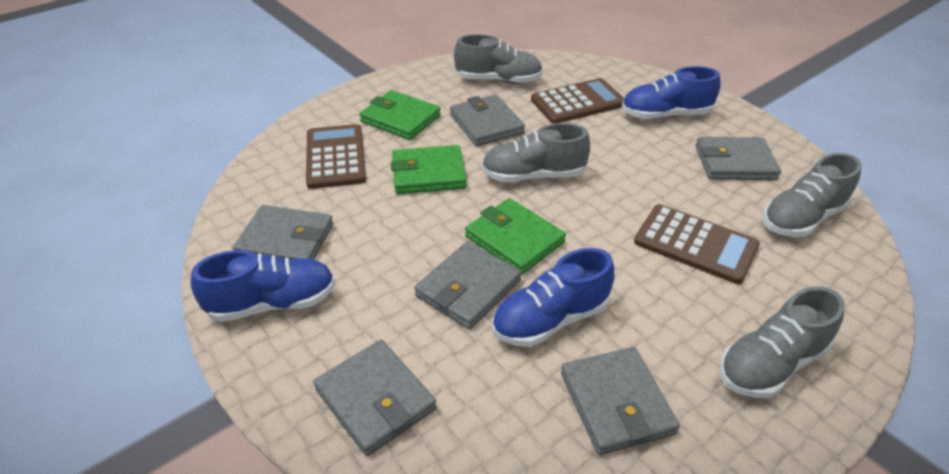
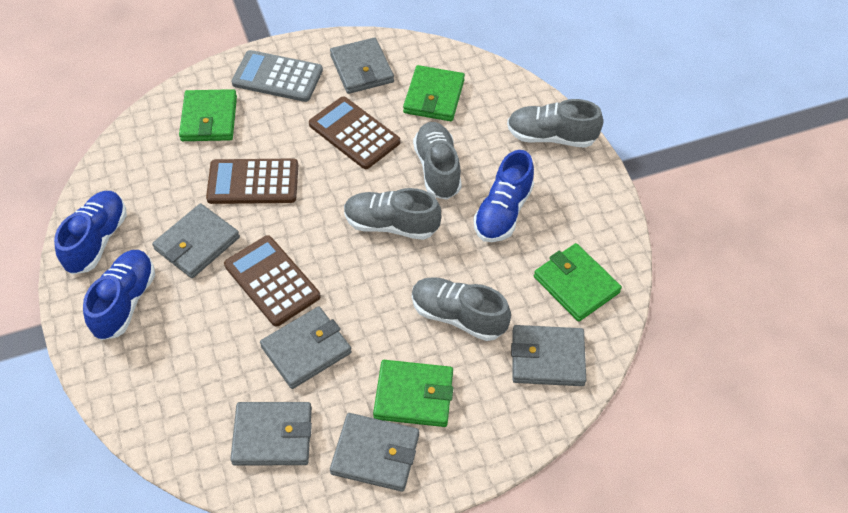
green wallet: [359,90,441,140] [391,145,467,194] [465,198,566,275] = 3 -> [179,89,237,141] [373,360,453,427] [403,65,465,121] [534,243,622,322] = 4
grey calculator: none = 0 -> [231,50,323,102] = 1

